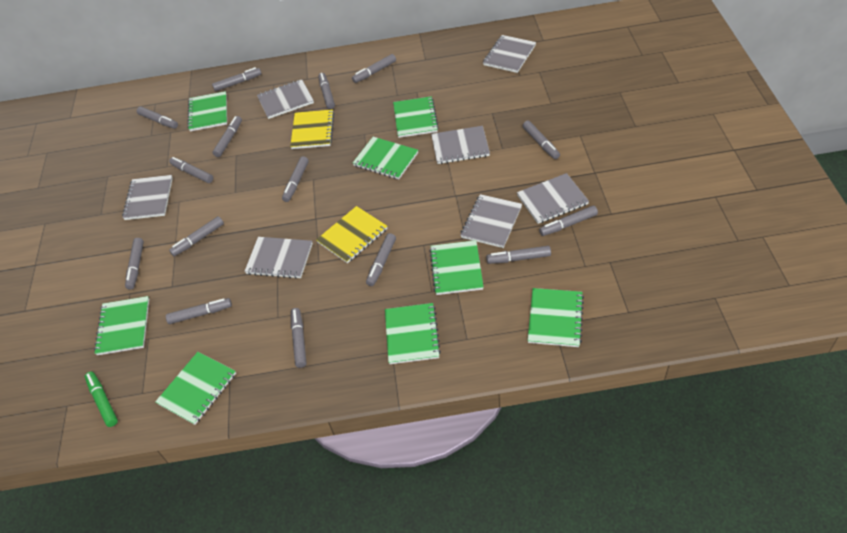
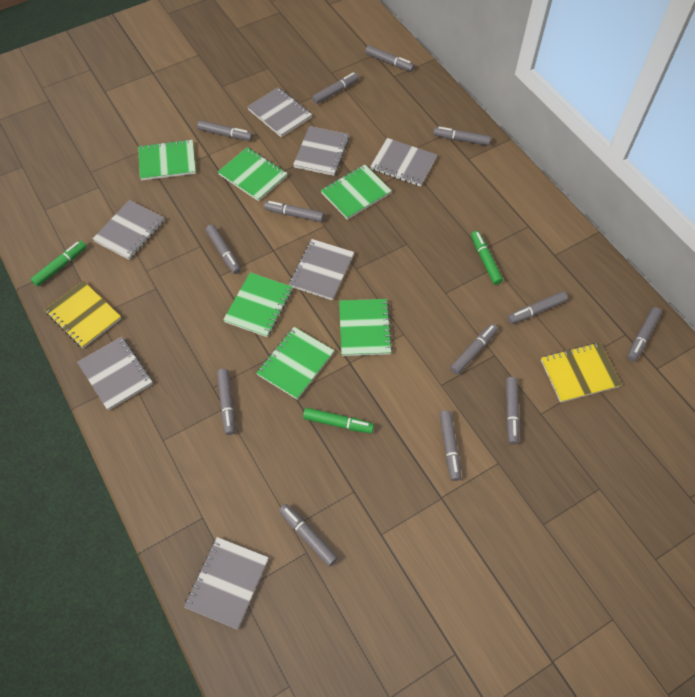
green marker: [85,372,118,427] = 1 -> [31,241,86,286] [303,408,374,433] [471,231,503,285] = 3
green notebook: [94,296,149,355] [155,352,236,425] [187,91,227,132] [353,137,418,179] [385,303,441,364] [393,96,439,138] [429,240,484,295] [527,288,584,347] = 8 -> [138,139,196,181] [218,147,288,201] [223,272,293,337] [257,327,334,400] [321,165,392,220] [339,299,393,356] = 6
grey marker: [125,238,144,290] [137,106,178,129] [166,298,232,324] [169,157,213,183] [169,216,224,256] [212,67,262,91] [213,116,242,157] [282,156,309,202] [291,308,307,368] [318,73,335,109] [352,54,396,83] [366,233,396,286] [486,246,551,264] [523,121,560,159] [539,205,598,236] = 15 -> [197,120,253,141] [206,224,241,274] [217,369,235,435] [264,201,324,222] [279,504,338,567] [312,72,359,104] [365,45,414,72] [433,127,491,146] [440,410,461,481] [450,324,498,375] [506,377,520,445] [507,291,568,324] [627,307,662,362] = 13

